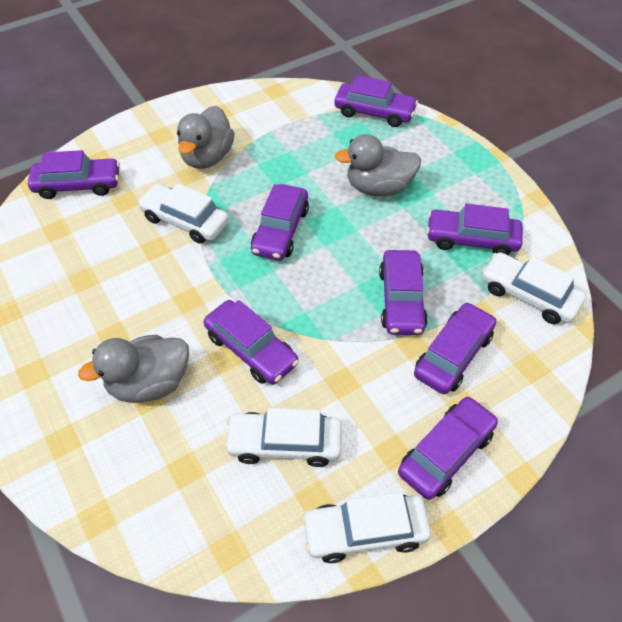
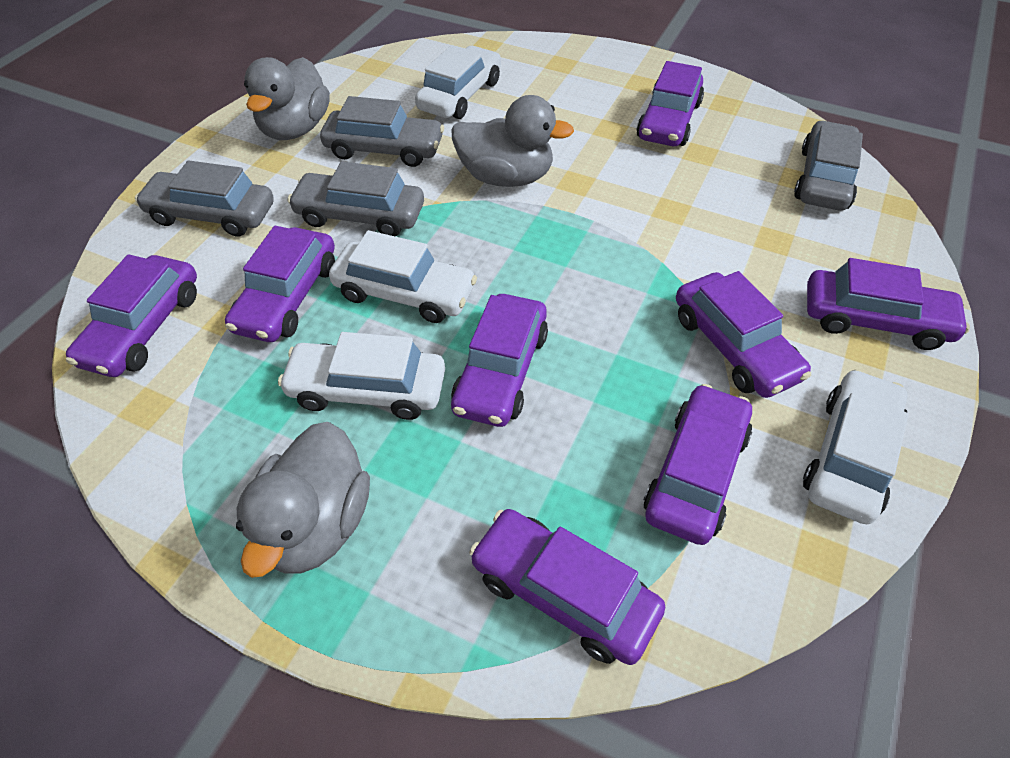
grey car: none = 0 -> [135,160,274,237] [288,161,424,236] [320,96,444,167] [794,120,863,211] = 4

